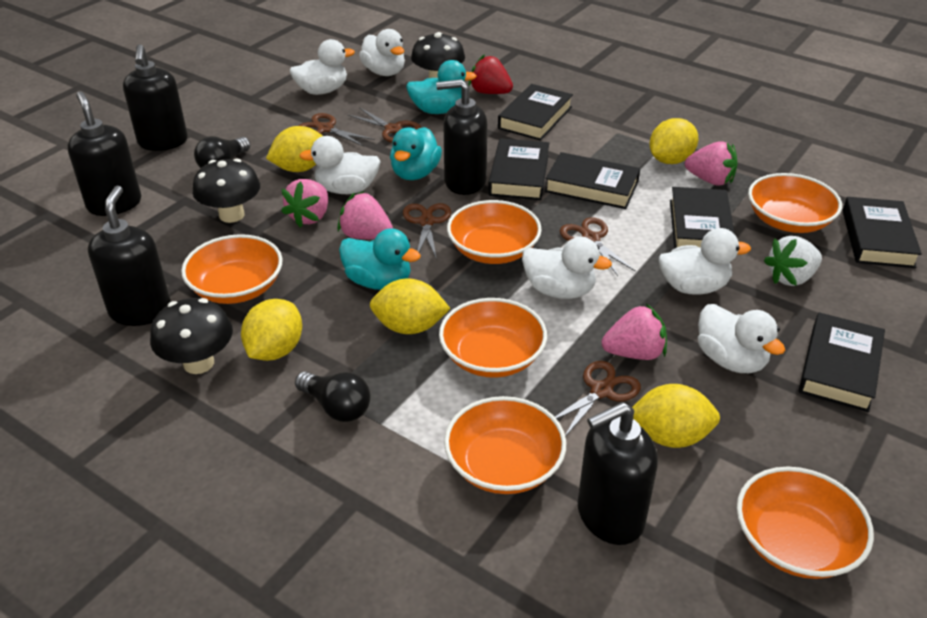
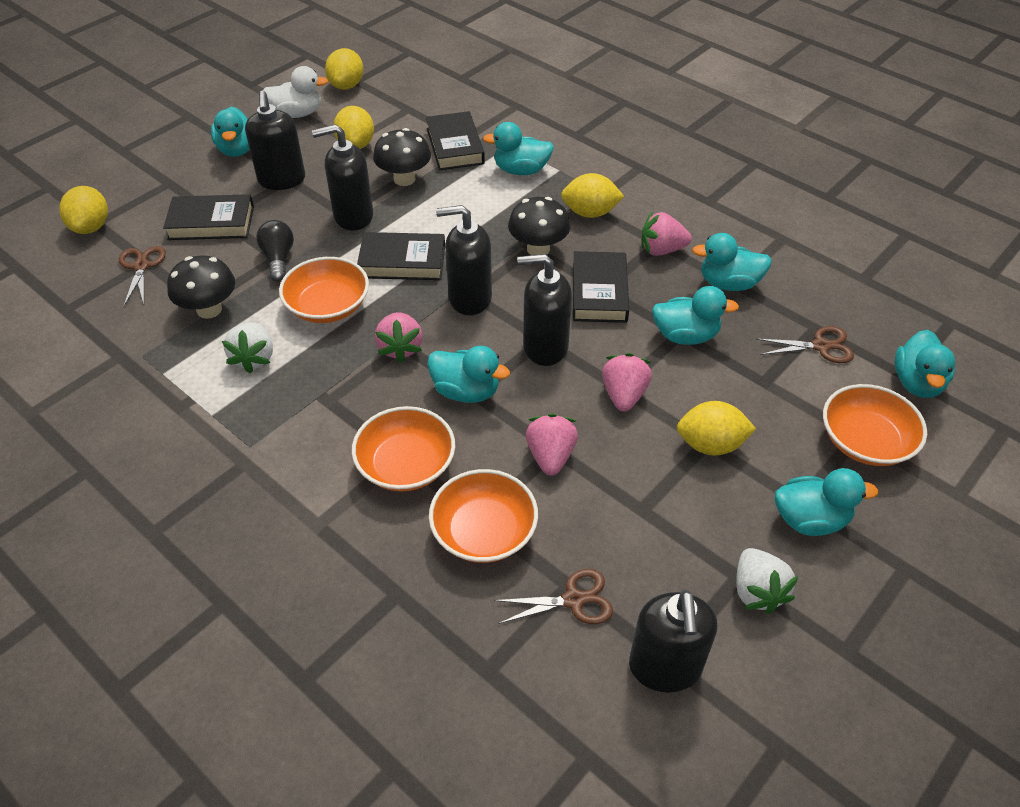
black book: [488,138,549,200] [498,84,573,141] [545,152,640,209] [670,187,735,249] [799,312,885,412] [842,197,922,268] = 6 -> [163,194,254,240] [357,232,445,280] [426,111,485,170] [573,251,629,323] = 4
black light bulb: [194,136,250,168] [295,372,371,422] = 2 -> [256,220,294,282] = 1
brown scissors: [298,113,375,147] [348,107,421,143] [403,203,451,260] [555,361,641,437] [560,217,636,276] = 5 -> [119,246,166,306] [494,569,613,624] [756,326,854,363] = 3
orange bowl: [181,234,283,304] [439,298,547,378] [444,396,566,494] [447,200,542,264] [737,467,874,579] [748,173,842,233] = 6 -> [279,257,369,323] [352,406,455,491] [429,469,538,563] [823,384,927,466] = 4
red strawberry: [468,54,513,94] = 1 -> none = 0
turquoise duck: [339,228,421,290] [390,127,442,180] [406,60,476,114] = 3 -> [211,106,250,157] [427,346,510,403] [483,122,554,175] [652,286,739,345] [692,233,772,291] [775,468,878,536] [895,330,955,398] = 7
white duck: [290,39,355,95] [299,136,381,194] [359,29,405,76] [522,236,612,299] [659,228,751,295] [698,304,785,373] = 6 -> [263,66,328,118] = 1
white strawberry: [764,236,822,286] = 1 -> [222,322,273,374] [736,548,798,614] = 2

